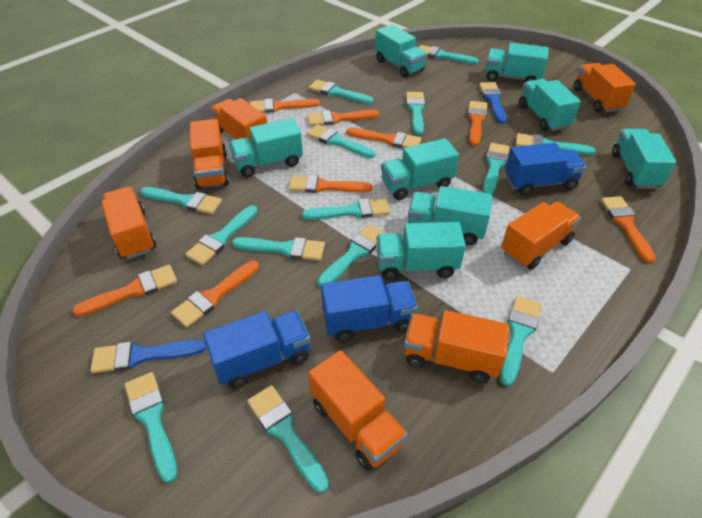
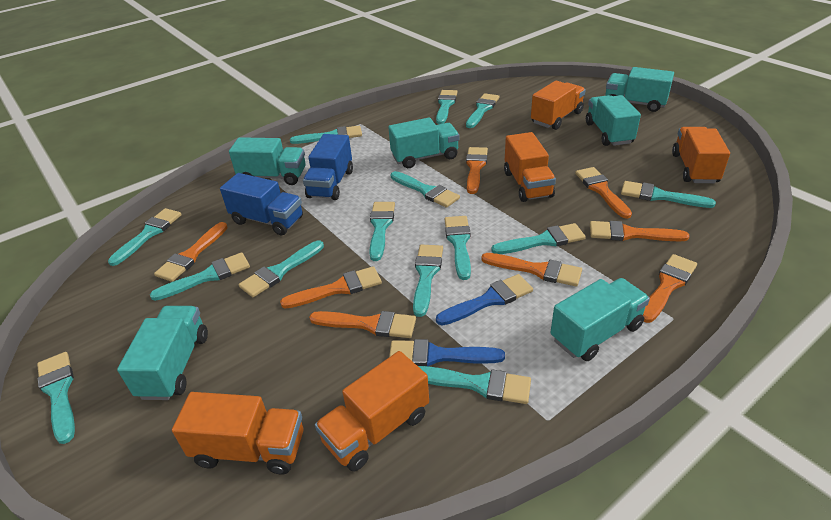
blue truck: [203,310,311,389] [321,275,418,342] [505,143,586,195] = 3 -> [220,173,303,235] [303,134,353,200] = 2
orange truck: [101,187,156,259] [190,119,229,189] [210,98,267,144] [308,350,407,471] [404,310,509,383] [501,201,581,270] [574,63,636,112] = 7 -> [172,392,303,475] [315,351,429,472] [504,132,556,202] [531,81,586,130] [672,127,730,183] = 5
turquoise truck: [229,118,303,177] [375,25,427,78] [377,222,466,280] [381,138,459,200] [408,186,492,245] [485,43,549,82] [519,79,581,131] [612,129,676,189] = 8 -> [117,306,208,400] [229,137,306,185] [388,117,460,168] [550,278,650,361] [586,95,641,146] [605,67,674,112] = 6

